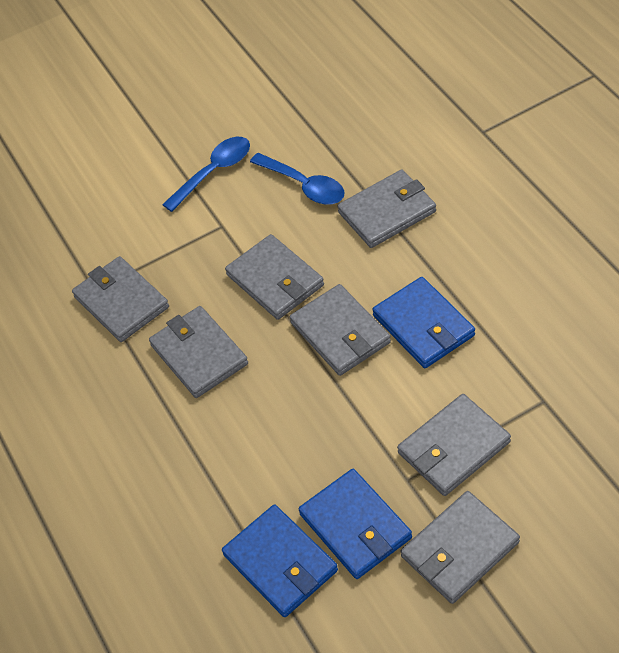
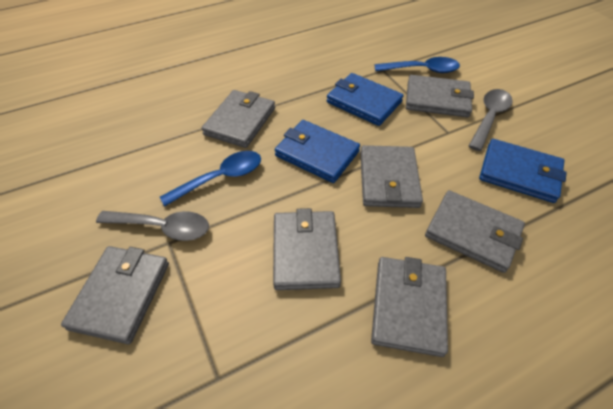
grey spoon: none = 0 -> [96,211,209,241] [469,89,513,151] = 2

